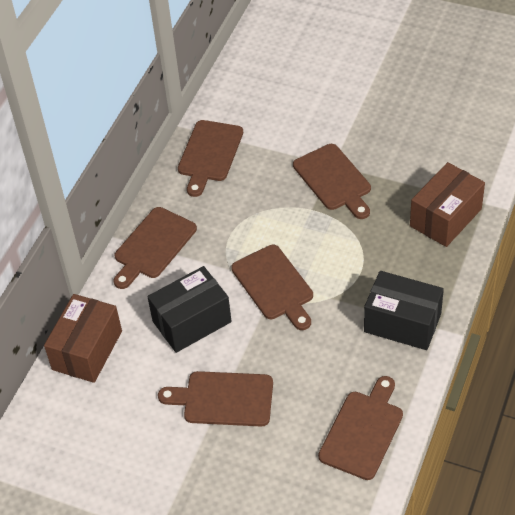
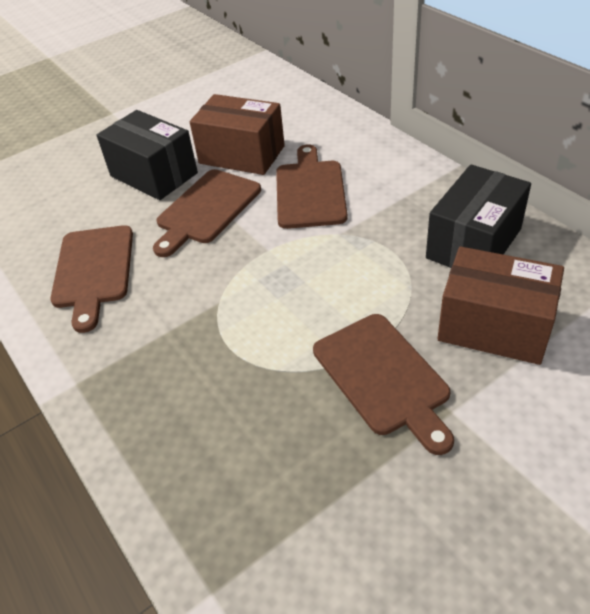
brown cutting board: [113,207,197,289] [158,371,273,427] [178,120,243,197] [231,245,313,330] [293,144,371,219] [318,376,403,480] = 6 -> [50,225,133,333] [153,169,261,257] [276,145,348,229] [313,314,454,455] = 4

